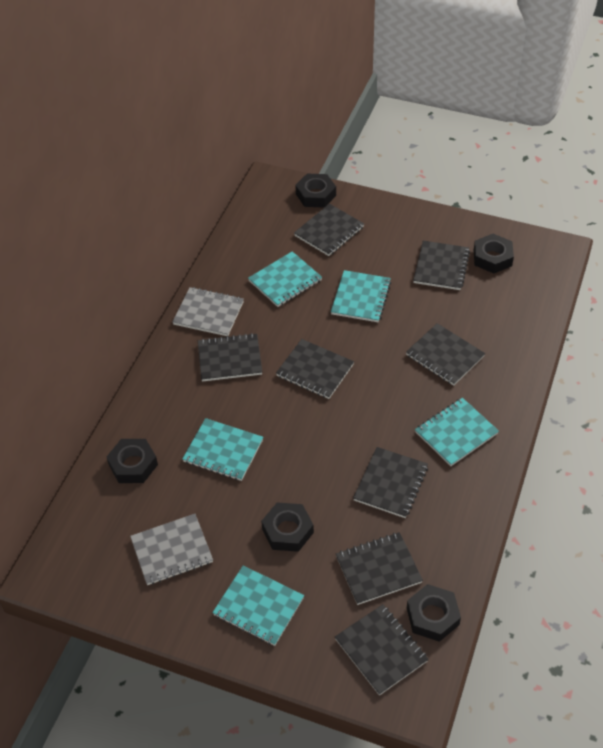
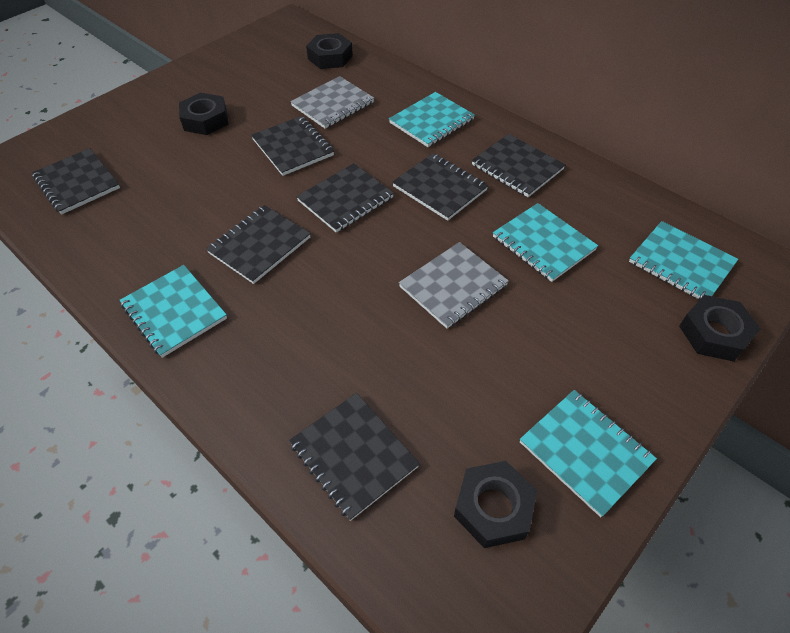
black notebook: [198,333,262,382] [276,339,354,399] [294,204,364,256] [335,604,429,695] [336,532,423,605] [353,447,428,518] [406,323,485,386] [413,241,470,290] = 8 -> [32,148,120,215] [206,205,311,284] [251,116,334,176] [289,393,420,521] [296,163,394,233] [392,153,488,221] [472,134,566,197] = 7
black nut: [106,439,158,483] [261,503,314,552] [295,173,336,208] [407,584,461,642] [474,234,514,273] = 5 -> [179,93,228,135] [306,33,353,69] [454,461,538,548] [679,295,761,362] = 4

